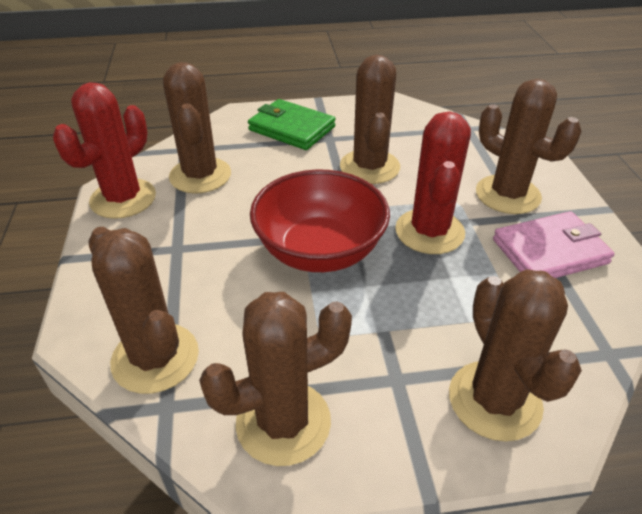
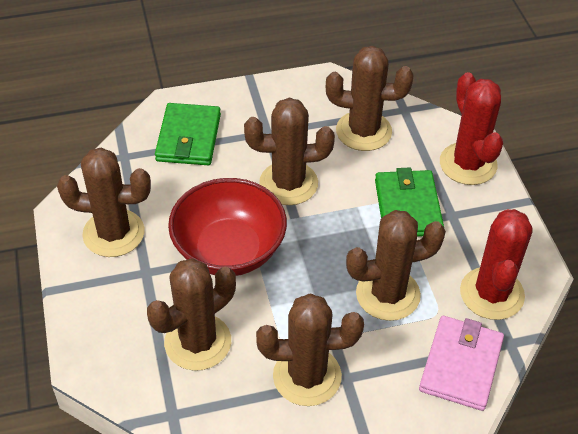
green wallet: [248,99,335,150] = 1 -> [155,103,221,165] [375,168,444,237] = 2

